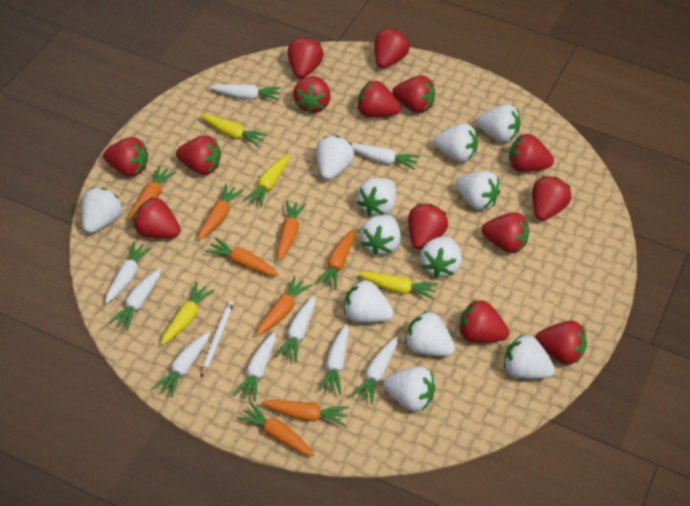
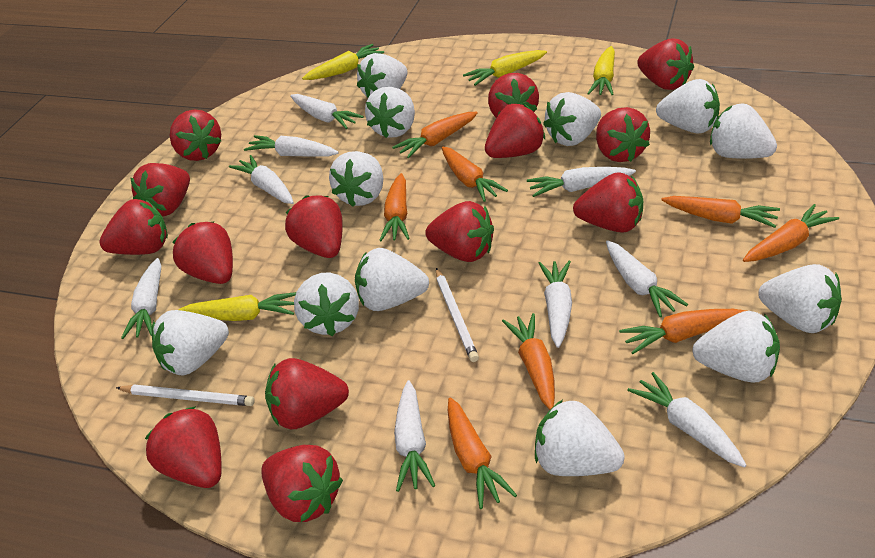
white pencil: [201,300,234,378] = 1 -> [116,385,255,406] [436,268,479,362] = 2

